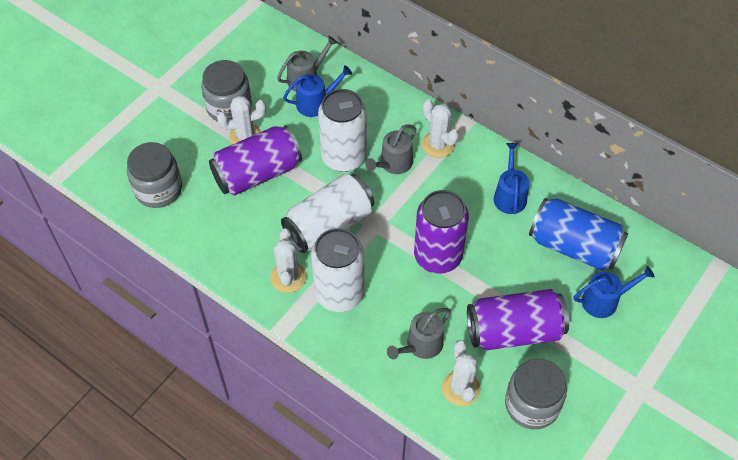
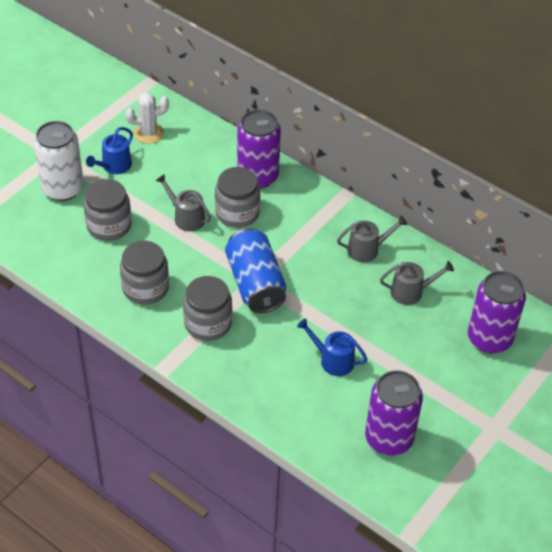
blue watering can: [283,65,352,117] [494,143,529,214] [574,266,655,318] = 3 -> [86,127,133,174] [297,318,368,376] = 2
grey jar: [127,142,182,208] [201,60,252,122] [505,358,567,429] = 3 -> [84,179,132,241] [120,241,169,305] [183,276,232,341] [215,167,260,228] = 4
white cactus: [217,96,266,144] [270,229,307,293] [422,99,459,158] [442,340,481,406] = 4 -> [125,92,169,144] = 1
white can: [281,174,374,253] [311,228,365,312] [318,89,367,172] = 3 -> [34,121,84,201] = 1

